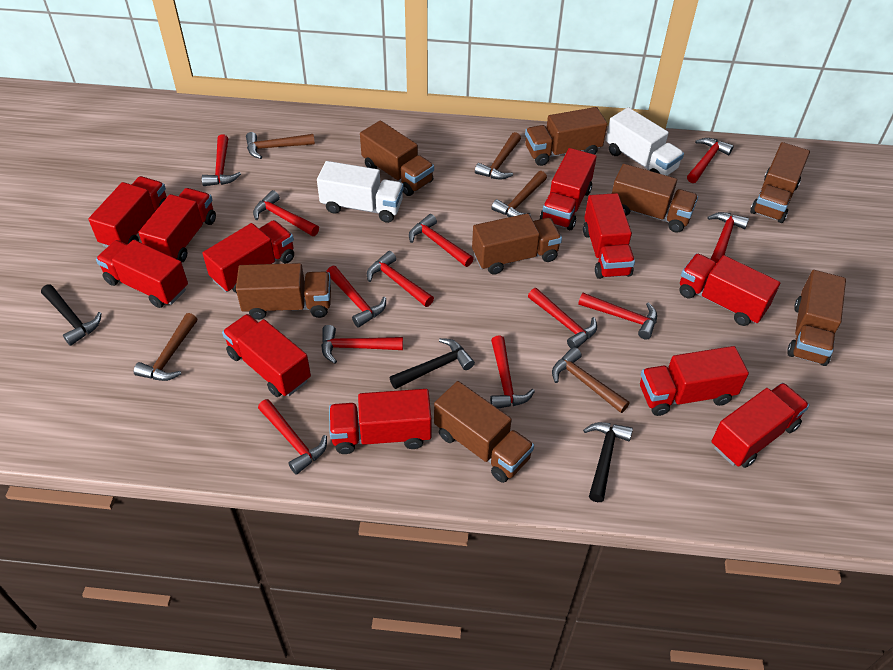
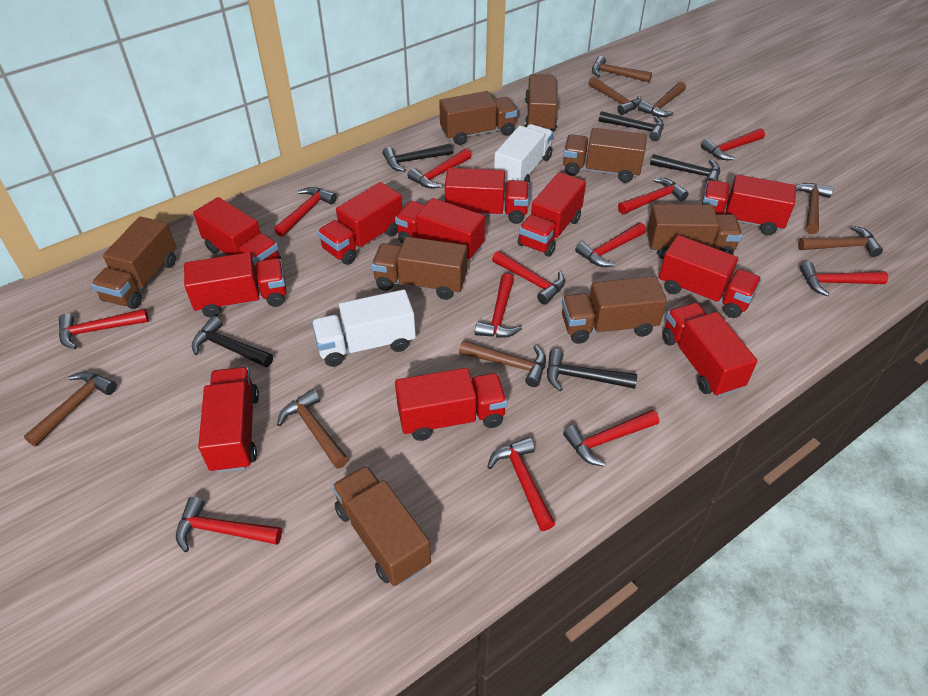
black hammer: [41,285,102,346] [390,338,475,389] [583,422,633,502] = 3 -> [192,316,273,367] [383,143,453,172] [547,349,637,391] [599,111,664,141] [650,154,720,183] = 5
brown hammer: [134,313,197,381] [246,132,315,159] [475,132,521,179] [491,171,547,217] [552,347,630,413] = 5 -> [24,372,117,447] [277,389,349,469] [459,340,546,387] [588,77,642,115] [592,56,652,82] [638,82,686,117] [796,183,833,234] [798,226,883,257] = 8

